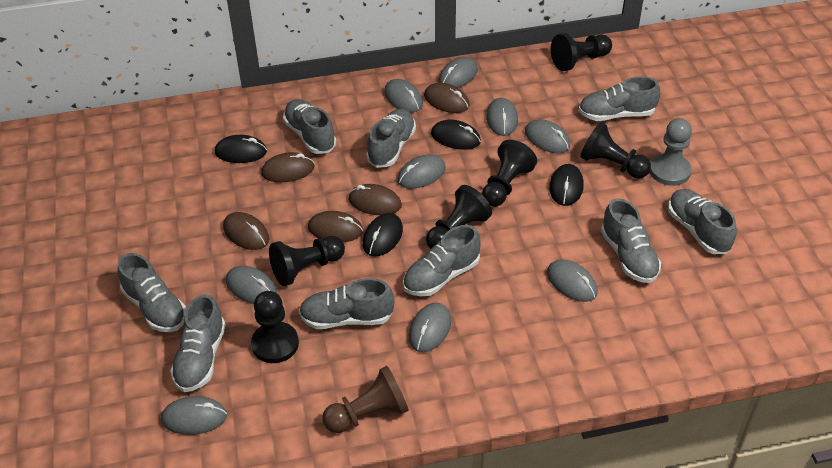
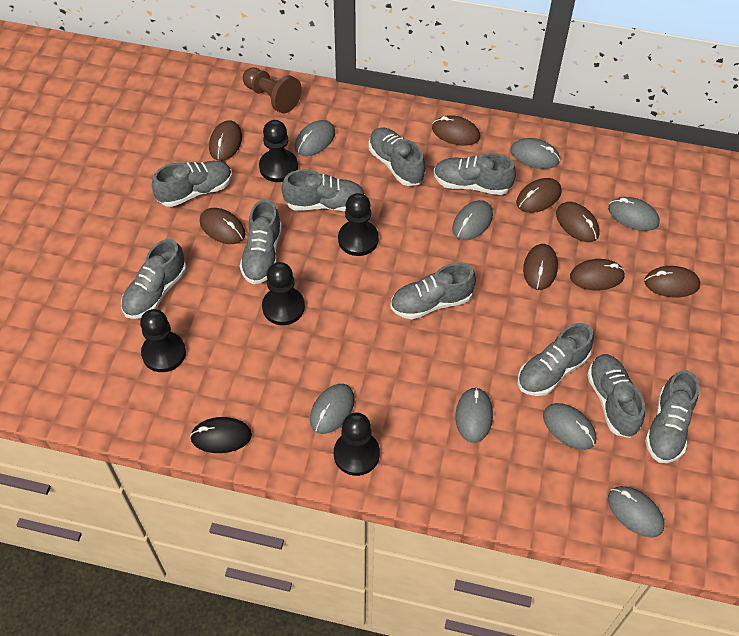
black mouse: [215,135,267,163] [363,213,403,257] [431,120,481,150] [549,164,584,206] = 4 -> [190,417,252,453] = 1
black pawn: [251,291,299,363] [269,236,345,286] [426,185,492,249] [482,140,537,207] [551,33,612,71] [580,122,651,179] = 6 -> [140,309,186,372] [259,120,298,182] [262,262,305,325] [334,413,380,476] [338,193,379,256] = 5
brown mouse: [223,212,269,250] [261,152,314,182] [308,211,363,242] [348,184,402,215] [424,83,470,113] = 5 -> [200,208,245,244] [209,120,242,161] [432,115,480,146] [516,178,562,213] [523,244,558,290] [556,202,600,242] [570,259,625,290] [644,266,700,298] = 8
grey mouse: [161,396,227,435] [226,266,277,304] [384,79,423,112] [398,155,446,189] [409,303,451,352] [439,57,478,88] [486,98,518,136] [525,119,570,153] [547,259,598,302] = 9 -> [295,120,335,156] [310,384,355,434] [452,200,493,240] [456,387,493,443] [510,138,560,169] [543,403,596,450] [608,197,660,231] [608,486,664,538] = 8
grey pawn: [650,118,692,186] = 1 -> none = 0
grey shoe: [118,253,186,332] [170,294,226,392] [283,99,336,154] [299,278,395,329] [366,109,416,168] [403,225,481,296] [578,76,660,121] [601,198,661,283] [668,189,737,254] = 9 -> [121,239,186,319] [152,161,232,207] [240,199,282,284] [281,169,365,211] [369,127,425,186] [390,263,476,320] [434,153,516,195] [518,323,594,396] [587,354,645,438] [645,370,699,463] = 10

